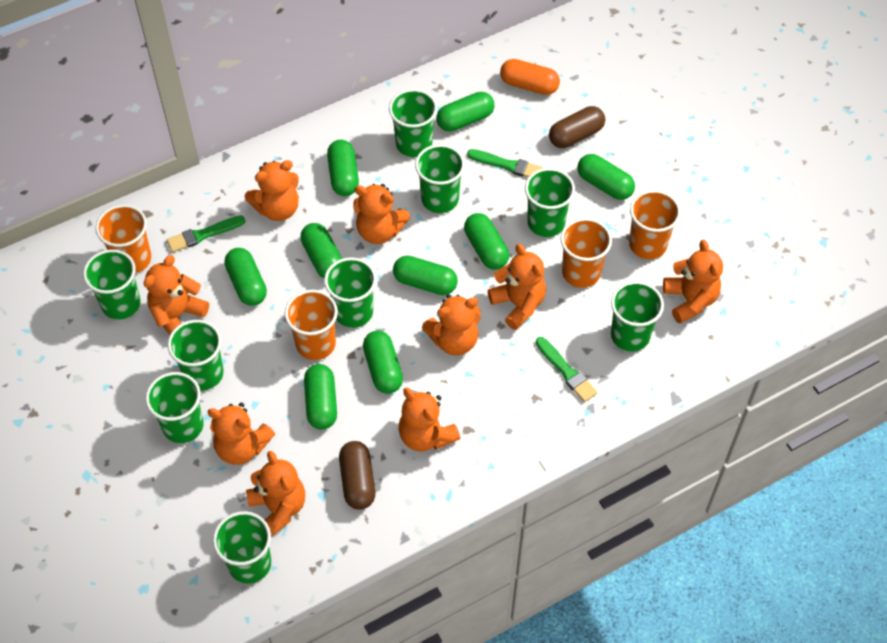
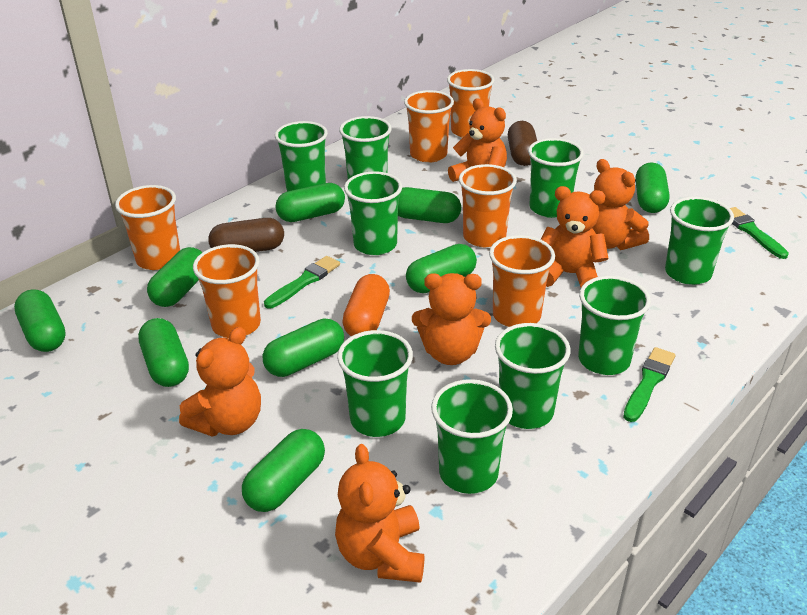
orange cup: [95,205,151,273] [285,290,338,360] [560,218,612,288] [629,190,681,259] = 4 -> [115,185,180,270] [193,244,261,338] [404,90,454,163] [447,69,495,138] [459,164,517,247] [489,235,555,327] = 6
orange teddy bear: [144,255,209,335] [207,403,275,465] [245,160,299,221] [246,451,305,537] [353,184,410,244] [398,388,461,452] [422,294,481,356] [488,244,546,330] [663,240,723,323] = 9 -> [179,327,261,437] [335,444,425,583] [412,273,491,365] [448,98,507,182] [541,186,608,287] [592,159,649,250] = 6

